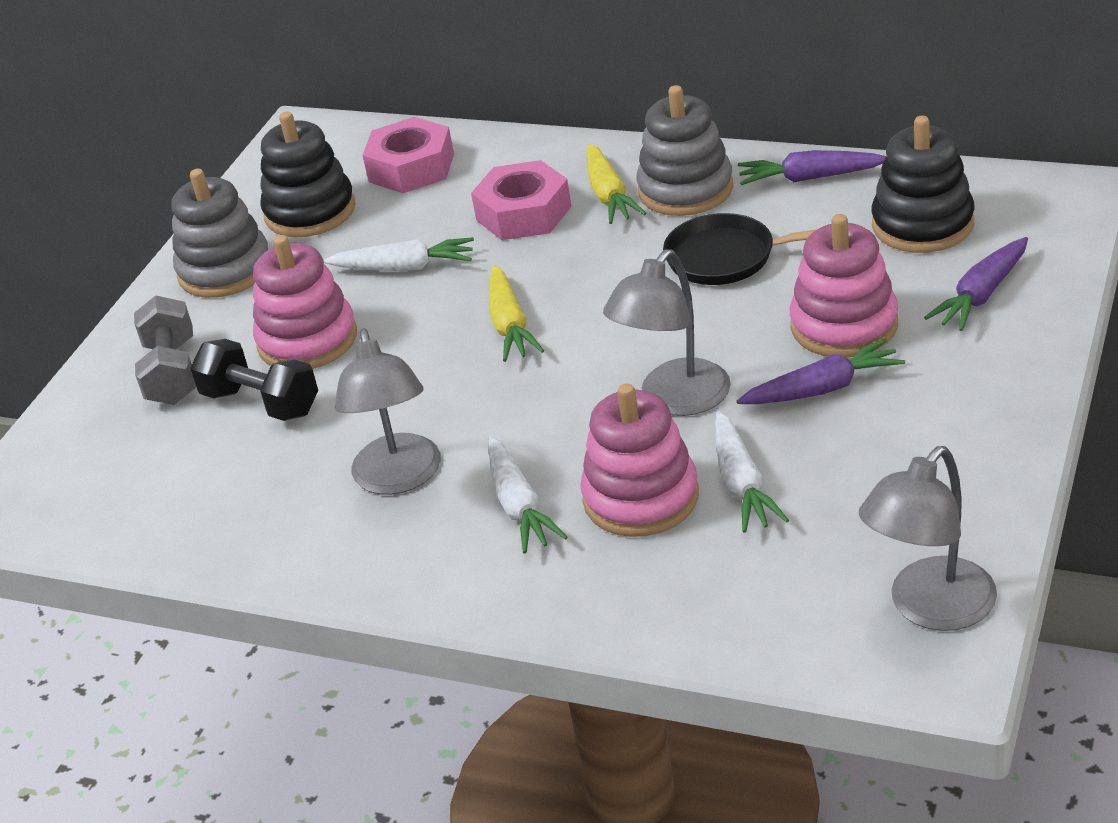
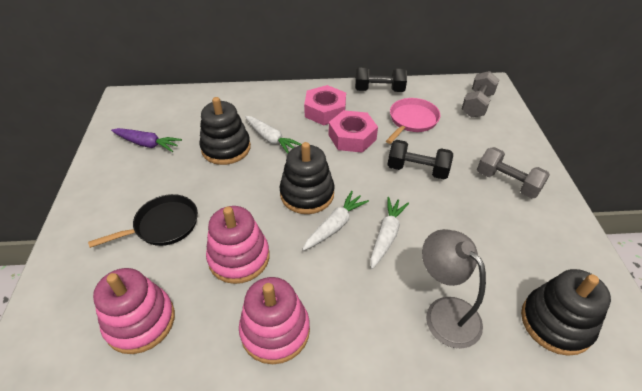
black dumbbell: [190,339,318,421] = 1 -> [355,67,407,92] [388,140,453,179] = 2
black stacking toy: [260,111,356,237] [872,116,975,253] = 2 -> [199,97,251,165] [279,142,334,214] [521,269,611,356] = 3
grey dumbbell: [134,295,196,405] = 1 -> [462,71,499,118] [477,147,550,199] = 2
grey lamp: [335,329,441,495] [603,249,731,416] [859,446,997,631] = 3 -> [422,229,486,349] = 1
grey stacking toy: [172,169,269,298] [636,85,733,216] = 2 -> none = 0
pink pan: none = 0 -> [386,98,440,144] = 1
purple carrot: [737,338,905,404] [738,150,887,185] [924,237,1028,331] = 3 -> [111,128,182,152] = 1
yellow carrot: [489,265,544,362] [586,144,646,224] = 2 -> none = 0

